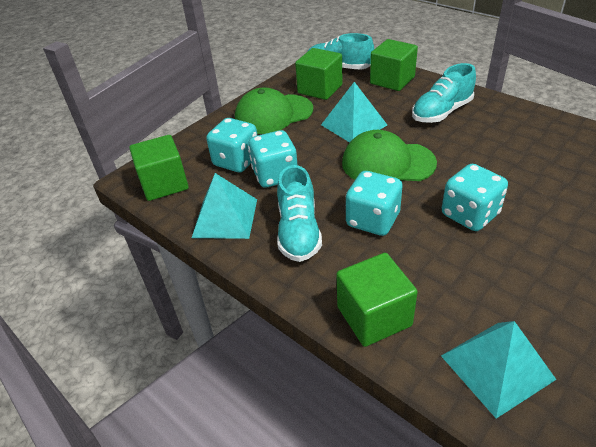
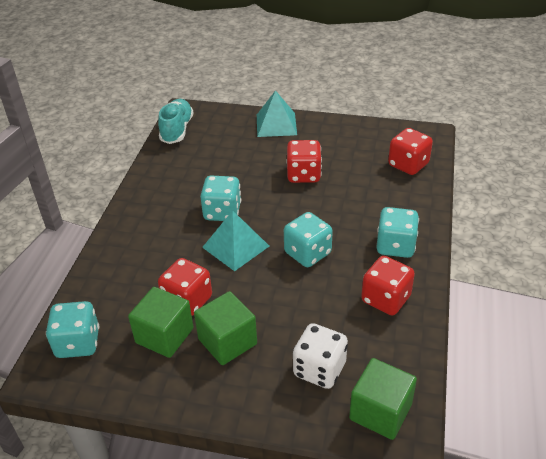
green cap: [235,87,313,134] [342,130,437,181] = 2 -> none = 0
green cube: [129,135,189,201] [295,48,342,100] [336,253,418,347] [370,39,418,91] = 4 -> [128,287,193,358] [194,291,257,365] [349,358,417,440] = 3
red dice: none = 0 -> [158,258,212,316] [286,140,322,183] [361,256,415,315] [388,128,433,175] = 4
turquoise pyramid: [192,173,257,239] [321,82,387,142] [441,321,557,419] = 3 -> [202,211,269,271] [257,90,297,137] = 2
turquoise shoe: [277,165,322,262] [307,33,374,70] [412,63,476,123] = 3 -> [158,99,194,144] = 1
white dice: none = 0 -> [293,323,348,389] = 1

